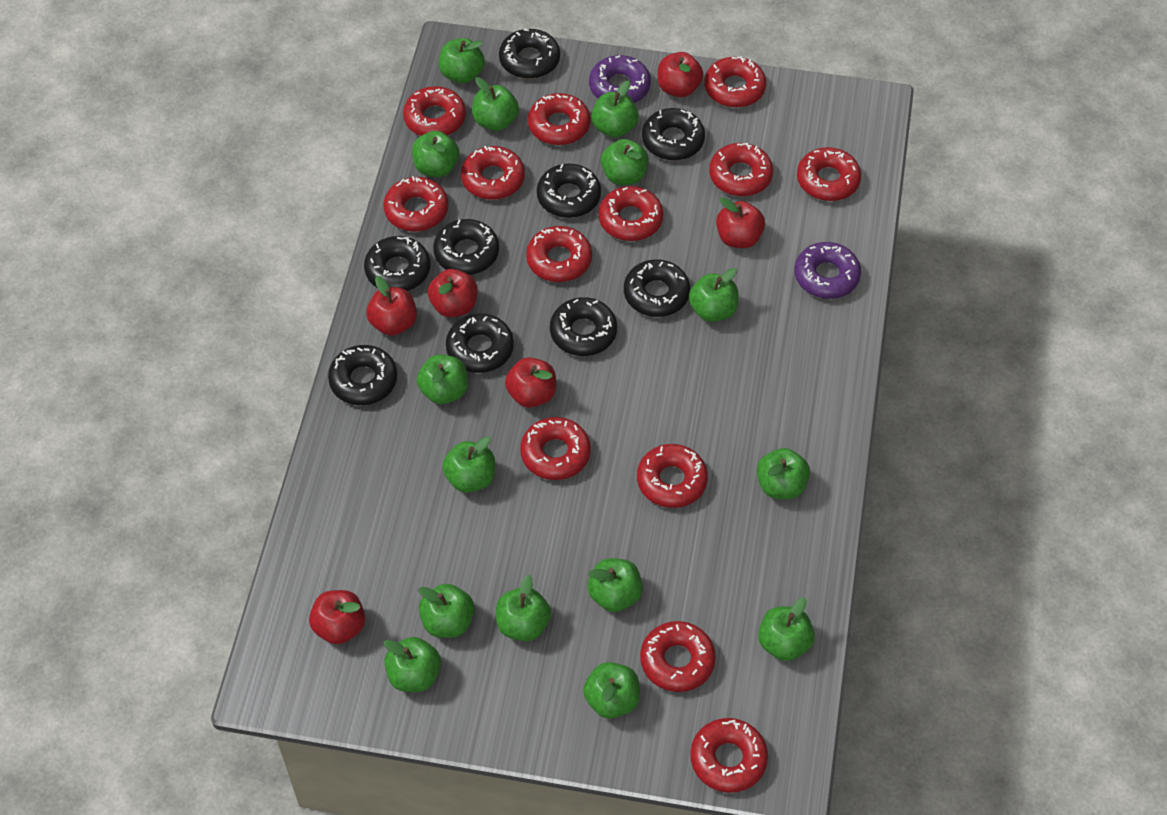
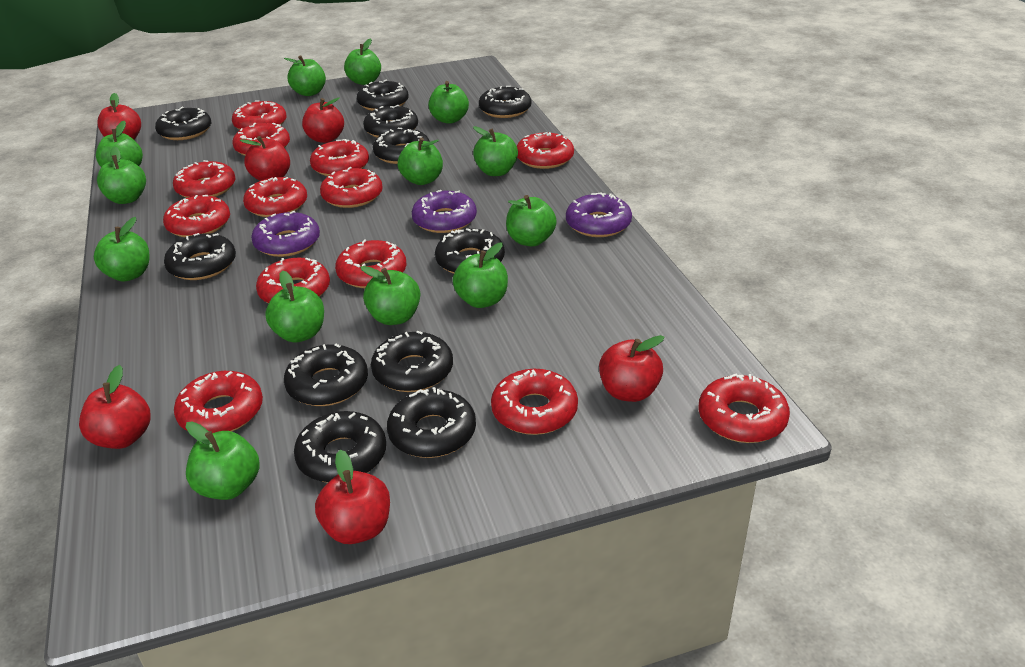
black donut: [328,345,397,405] [364,236,430,291] [433,219,499,275] [446,313,514,373] [499,29,560,79] [537,164,601,218] [550,297,617,356] [624,259,690,317] [642,108,705,160] = 9 -> [155,107,211,140] [164,233,236,280] [284,344,368,406] [294,411,386,482] [357,79,409,111] [363,105,418,138] [371,331,453,392] [373,128,430,164] [387,387,476,458] [435,228,505,274] [479,86,531,118] = 11
green apple: [384,637,441,692] [412,131,459,177] [417,354,468,404] [418,584,474,638] [439,38,485,83] [442,436,495,493] [472,77,519,131] [496,575,551,642] [583,662,640,719] [587,558,643,612] [591,81,639,138] [601,139,649,185] [689,268,738,322] [757,448,810,499] [758,598,815,661] = 15 -> [94,217,149,282] [96,121,143,167] [97,146,146,204] [185,422,260,500] [265,270,324,343] [284,55,326,96] [344,38,381,85] [360,266,420,325] [398,137,443,185] [428,81,469,124] [453,242,508,308] [473,126,518,176] [506,195,557,246] = 13
purple donut: [589,55,651,103] [794,242,861,299] = 2 -> [251,211,320,257] [412,190,477,233] [566,192,632,237] = 3

